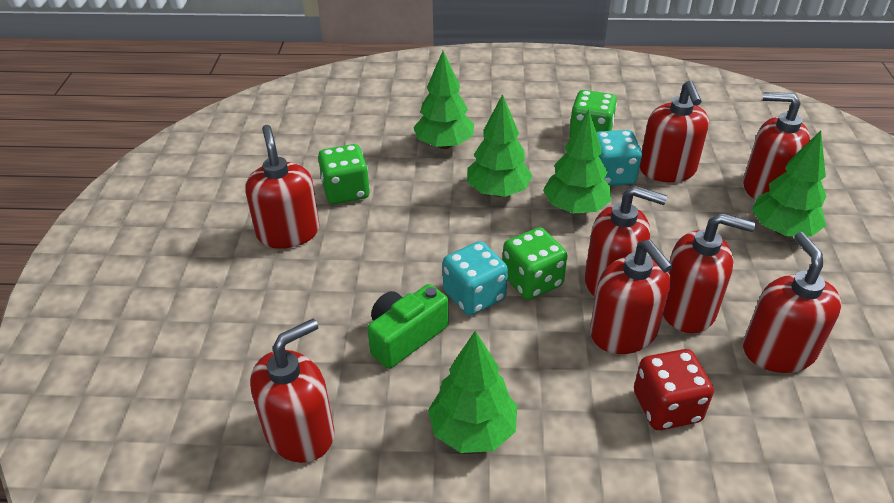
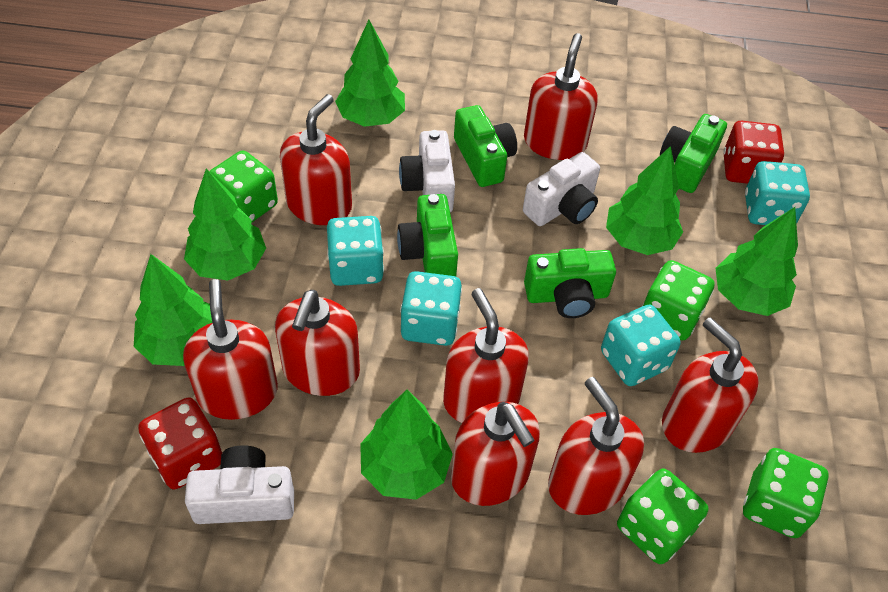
green camera: [367,284,449,369] = 1 -> [397,194,458,277] [454,105,517,187] [524,248,616,318] [660,114,727,193] = 4
green dice: [318,144,370,204] [503,227,567,300] [569,90,617,138] = 3 -> [209,150,278,223] [617,469,708,564] [643,260,715,340] [743,448,829,538] = 4
green tree: [413,51,474,149] [428,331,517,453] [467,94,533,197] [543,110,611,213] [752,131,826,236] = 5 -> [134,254,212,366] [184,169,266,280] [335,20,405,127] [360,390,453,500] [606,146,683,255] [715,207,798,316] = 6
red dice: [634,349,714,430] = 1 -> [138,397,222,489] [723,121,784,184] = 2
turquoise dice: [443,241,508,316] [596,130,642,186] = 2 -> [327,216,384,286] [400,271,462,346] [601,305,681,386] [745,161,810,225] = 4
white camera: none = 0 -> [185,445,294,524] [399,130,455,212] [523,152,600,226] = 3

